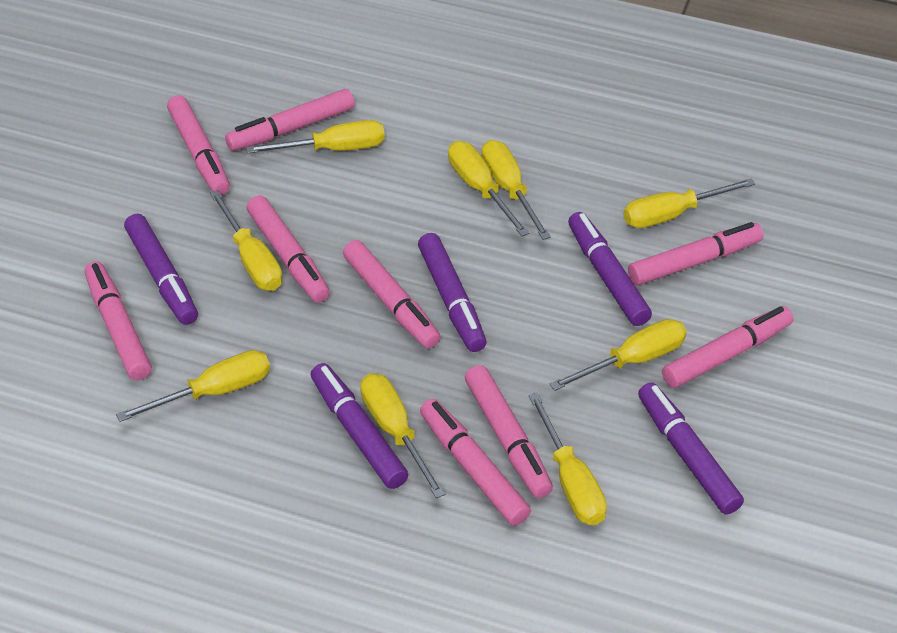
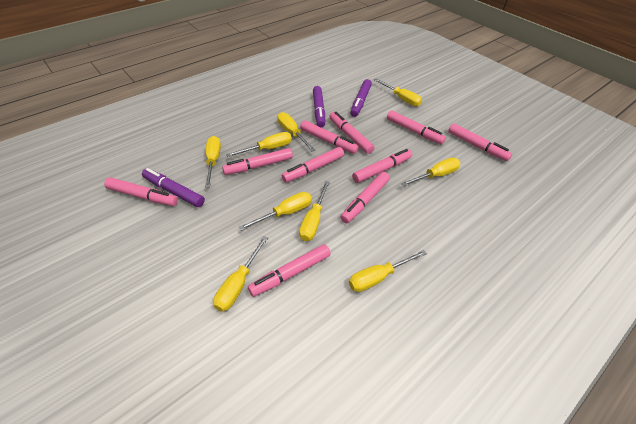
pink marker: [84,261,152,380] [167,95,230,195] [225,89,355,151] [247,195,330,303] [343,240,441,349] [420,399,531,526] [465,365,553,498] [628,222,764,286] [662,306,793,388] = 9 -> [104,177,178,206] [222,148,293,175] [248,244,331,297] [282,147,344,183] [300,120,359,154] [329,112,374,154] [340,172,390,223] [352,149,412,183] [387,110,446,144] [448,124,512,161] = 10
purple marker: [124,214,198,325] [311,363,408,489] [418,233,487,352] [568,212,652,326] [638,382,744,515] = 5 -> [142,168,205,207] [313,86,325,127] [350,79,372,117] = 3

